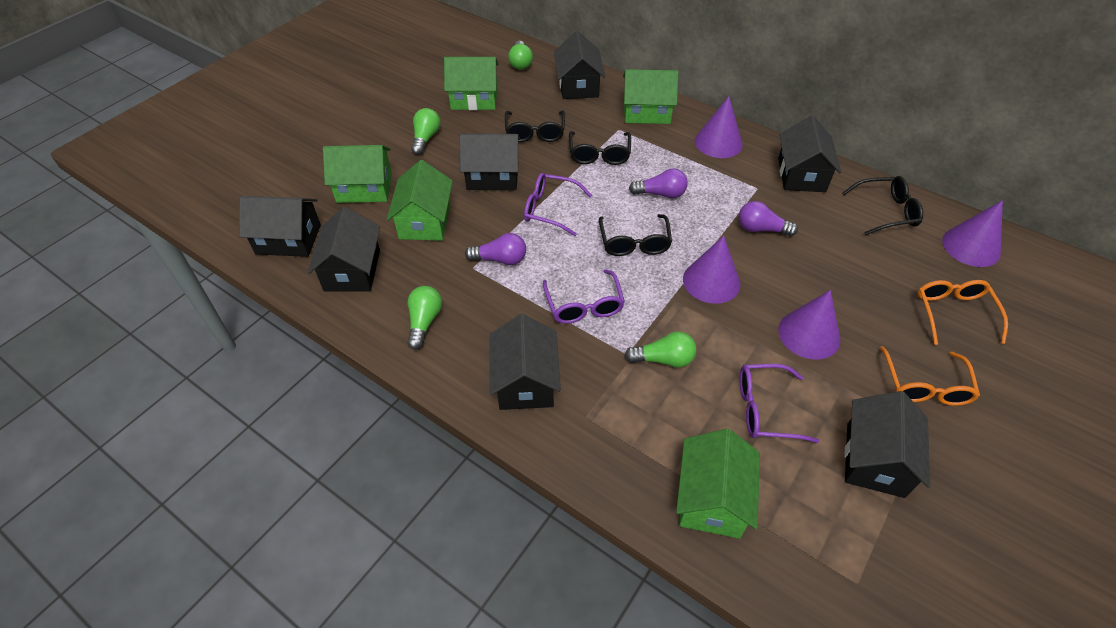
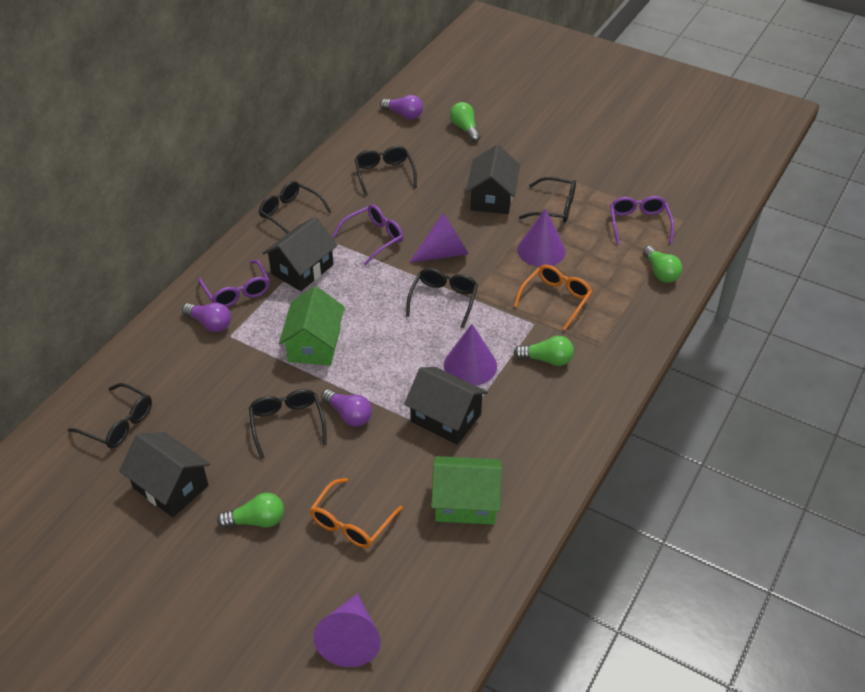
black glasses: [505,111,565,142] [569,131,631,165] [599,214,672,256] [843,176,923,235] = 4 -> [68,383,152,448] [249,389,327,459] [259,181,331,234] [355,146,417,196] [406,268,478,328] [519,177,576,223] = 6
black house: [239,196,321,257] [308,207,380,292] [460,134,520,190] [490,314,561,410] [554,31,605,99] [778,115,841,192] [844,391,930,498] = 7 -> [119,432,211,517] [262,217,338,291] [404,367,488,445] [466,145,520,214] = 4
green house: [323,145,392,203] [387,160,453,241] [444,57,499,110] [623,69,679,124] [676,429,760,538] = 5 -> [279,286,345,366] [431,456,502,525] = 2

